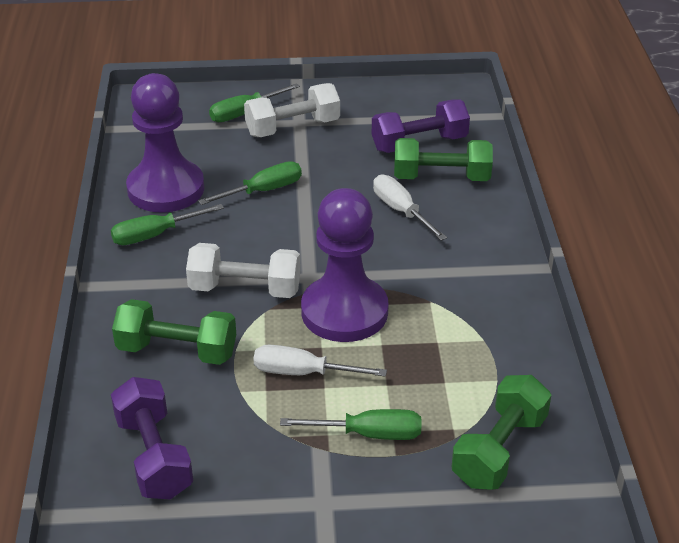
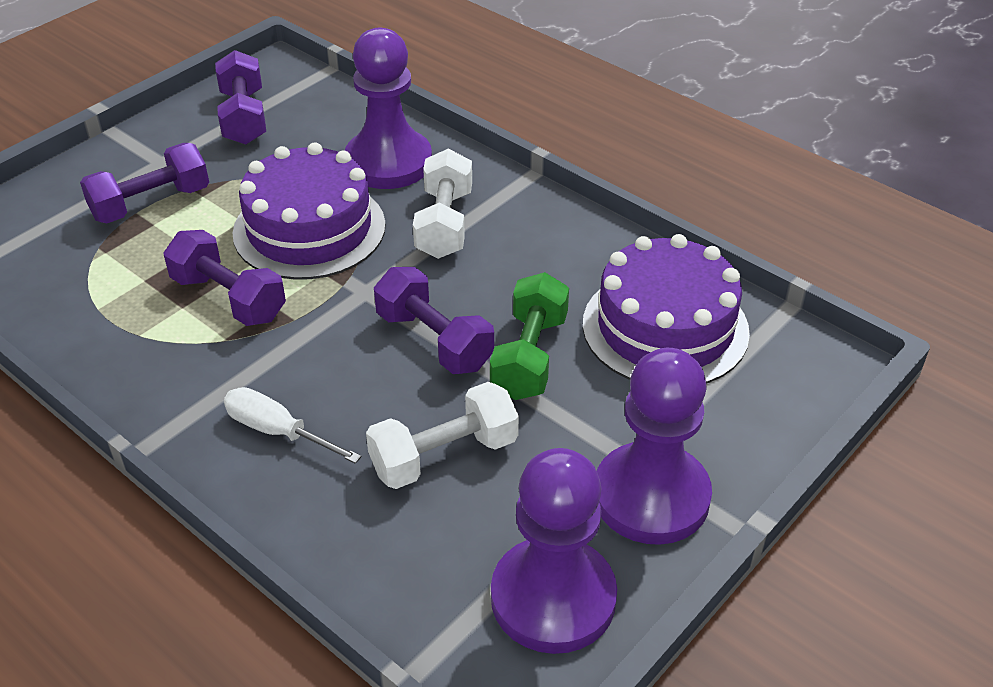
green dumbbell: [112,299,236,365] [394,138,493,181] [451,375,551,490] = 3 -> [490,272,569,400] = 1
green screwdriver: [111,204,224,245] [198,161,302,205] [209,83,300,122] [280,409,421,440] = 4 -> none = 0
purple cake: none = 0 -> [233,142,385,280] [583,234,750,384] = 2
purple dumbbell: [111,377,193,500] [372,100,470,153] = 2 -> [80,143,209,224] [163,230,286,326] [215,50,266,145] [374,267,494,374] = 4
purple pawn: [126,73,204,213] [301,188,389,342] = 2 -> [345,27,432,189] [491,448,617,654] [597,348,712,545] = 3
white screwdriver: [253,345,387,377] [373,175,447,241] = 2 -> [224,387,362,464] = 1

